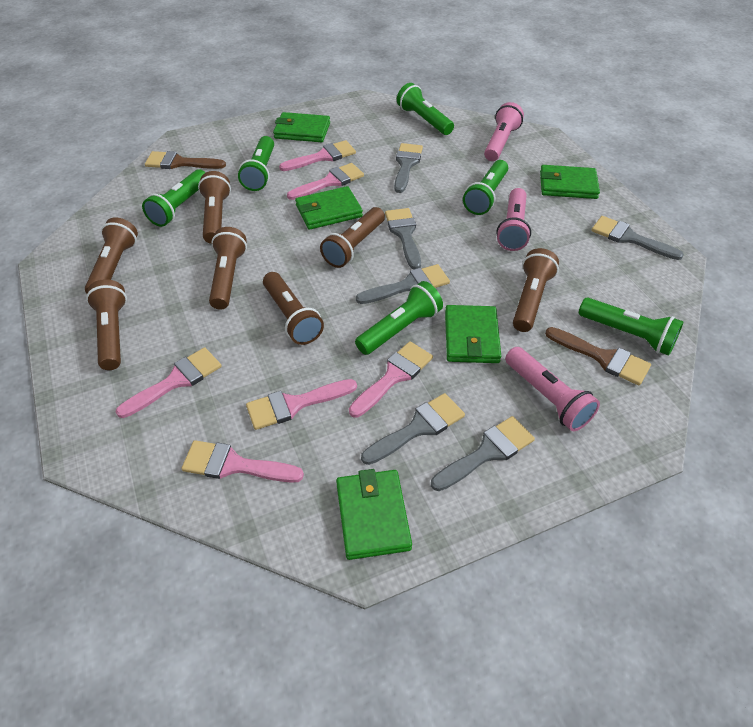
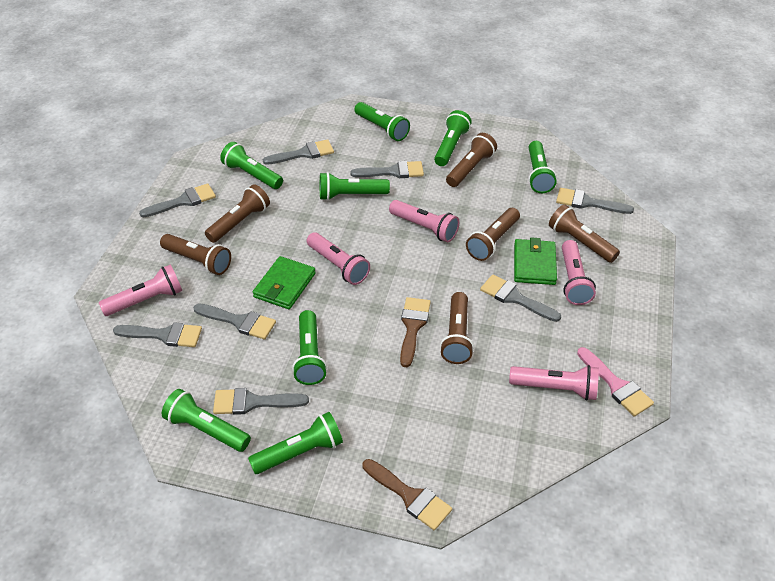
brown flashlight: [85,217,138,294] [86,279,127,370] [198,171,231,244] [209,227,247,310] [263,272,324,345] [320,207,385,268] [513,248,559,332] = 7 -> [160,234,231,275] [205,184,270,243] [440,292,474,364] [446,133,497,187] [466,208,520,261] [549,204,620,263] = 6
green flashlight: [142,169,205,227] [238,136,274,191] [355,281,443,355] [397,83,454,135] [463,160,508,215] [579,298,684,356] = 6 -> [162,389,251,452] [220,142,283,189] [248,412,343,474] [292,310,327,385] [320,172,390,201] [354,102,410,141] [434,110,472,166] [529,141,557,193] = 8
green wallet: [273,112,330,142] [295,186,363,230] [336,469,412,560] [445,305,501,363] [540,165,600,199] = 5 -> [253,256,316,309] [514,237,557,285] = 2
grey brush: [356,264,450,304] [361,393,465,465] [385,208,421,269] [394,143,423,193] [431,416,535,491] [591,216,684,260] = 6 -> [113,322,202,347] [139,184,216,218] [193,303,276,339] [213,388,309,415] [263,139,334,165] [350,161,424,178] [480,275,561,322] [556,188,634,214] = 8
pink brush: [116,347,222,418] [181,440,304,483] [246,379,357,430] [279,140,356,171] [287,163,364,200] [349,341,433,418] = 6 -> [577,347,654,417] = 1
pink flashlight: [484,102,524,161] [496,188,531,251] [505,347,600,431] = 3 -> [99,264,182,316] [307,232,370,285] [389,200,459,242] [509,365,599,400] [562,240,596,305] = 5

